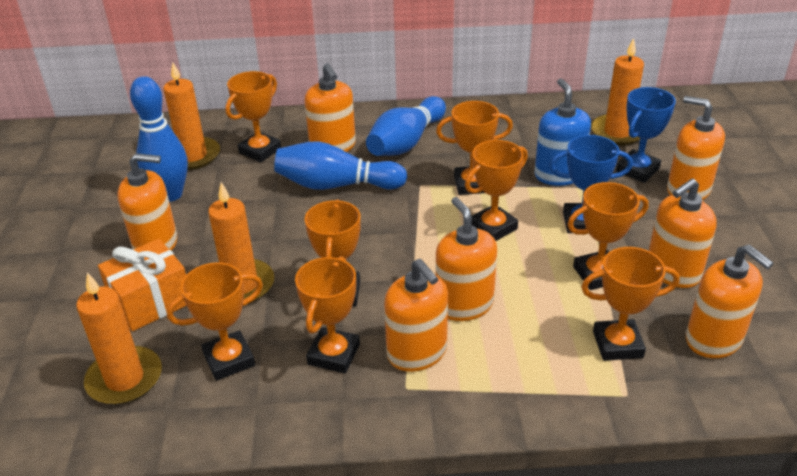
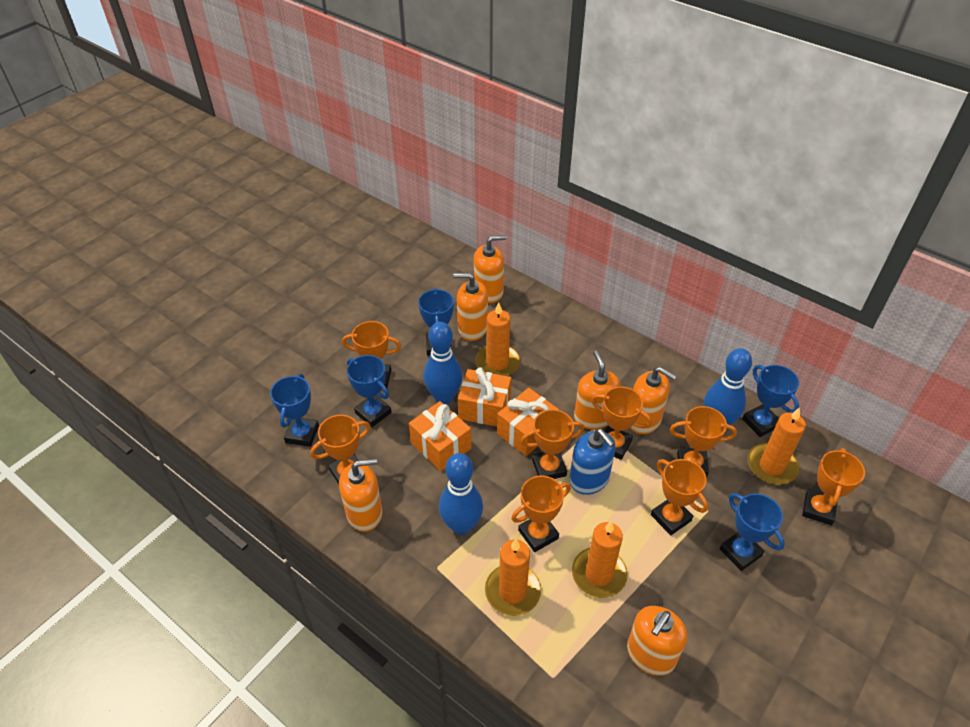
blue trophy: [549,135,633,233] [616,87,676,183] = 2 -> [270,374,319,447] [347,355,392,427] [418,288,454,356] [720,493,785,571] [742,365,799,437] = 5
orange gift: [98,239,186,331] = 1 -> [409,401,471,471] [458,367,512,427] [497,388,559,456] = 3
orange soap dispenser: [117,153,178,251] [304,63,356,152] [384,259,448,372] [436,197,497,321] [649,178,717,288] [667,96,725,200] [686,244,774,358] = 7 -> [339,458,383,532] [453,273,488,341] [474,235,506,303] [574,351,620,430] [627,606,687,676] [630,367,677,434] = 6

